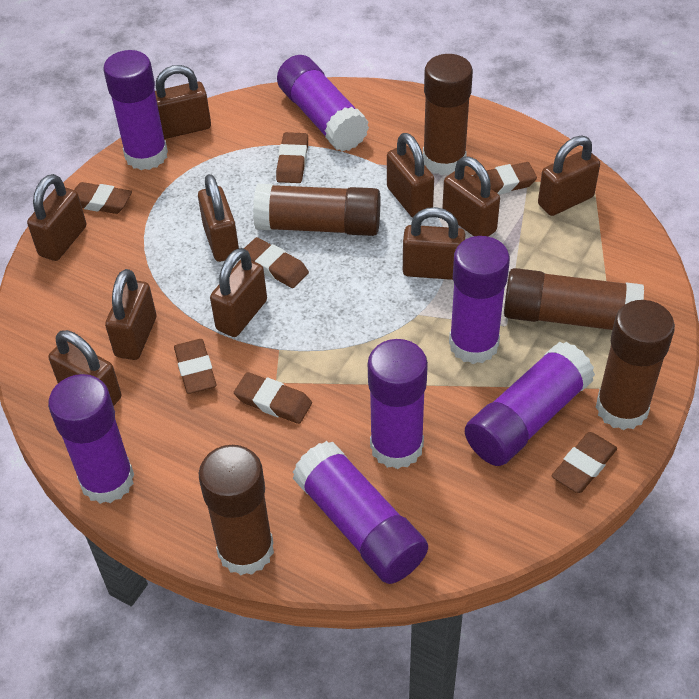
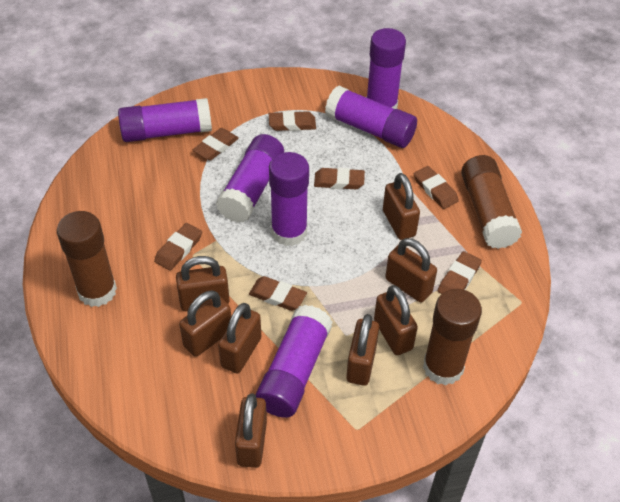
brown glue stick: [199,445,274,575] [253,184,380,236] [423,54,473,175] [504,268,644,330] [596,300,675,430] = 5 -> [57,211,117,307] [423,289,482,386] [461,155,522,249] = 3
brown padlock: [27,174,86,261] [49,330,121,406] [105,269,156,360] [155,65,211,139] [198,174,239,262] [210,248,267,337] [387,133,434,218] [403,207,465,280] [442,157,500,237] [538,136,600,216] = 10 -> [176,256,230,311] [179,291,231,357] [218,303,261,374] [235,393,267,468] [346,314,379,386] [374,285,418,355] [383,173,420,240] [385,238,437,302] = 8
purple glue stick: [48,374,134,504] [103,50,168,170] [277,55,369,152] [293,441,428,584] [368,339,428,469] [449,236,510,364] [465,342,595,466] = 7 -> [118,98,212,142] [216,134,284,223] [255,305,333,418] [269,152,309,246] [325,86,417,148] [366,28,406,109] = 6

